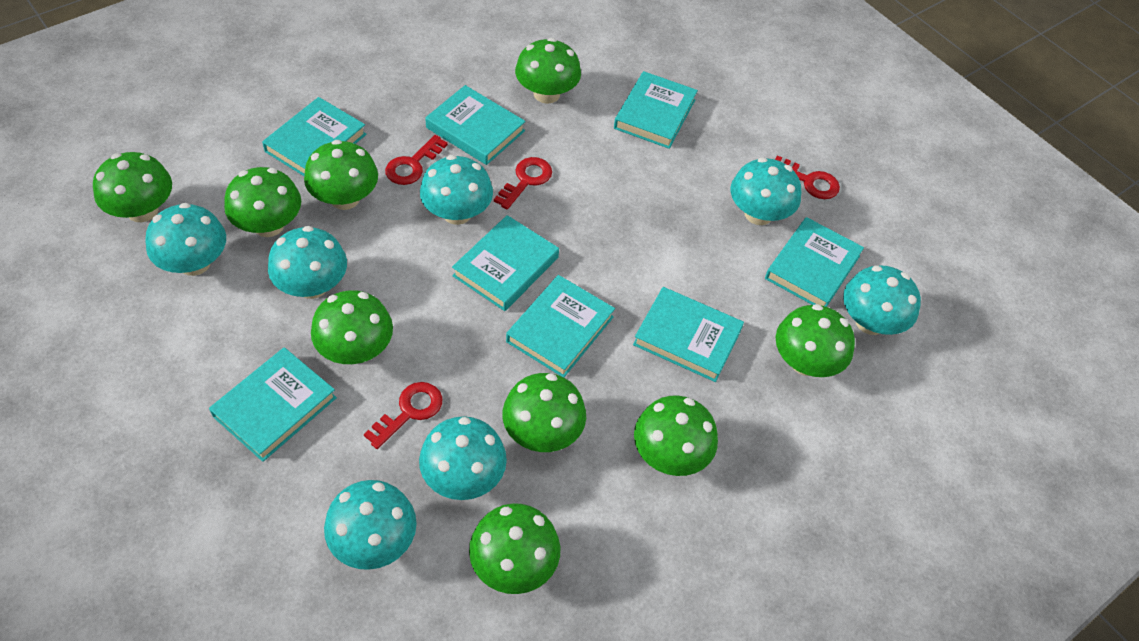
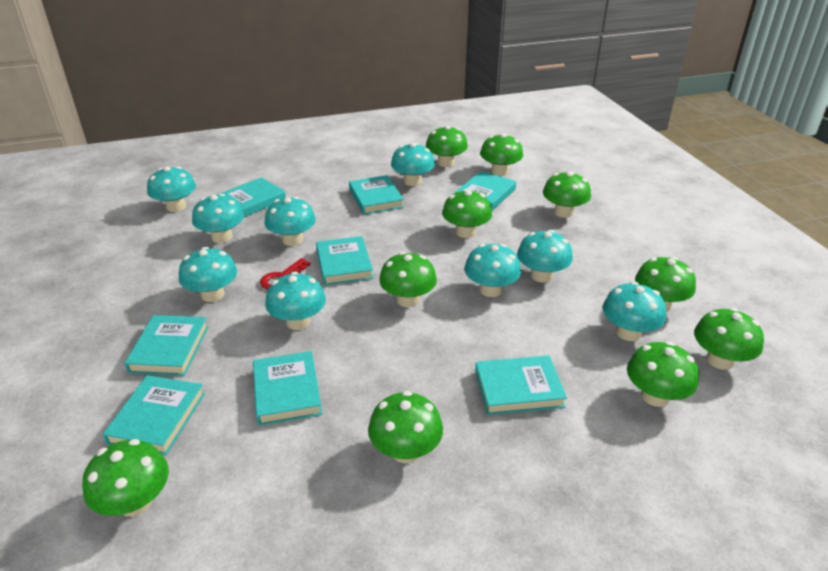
green mushroom: [93,152,172,222] [224,167,301,237] [304,140,378,210] [311,290,393,364] [469,503,560,594] [502,373,586,452] [515,38,581,104] [634,395,718,476] [776,304,855,377] = 9 -> [82,439,169,517] [368,391,443,463] [379,252,437,307] [426,125,468,167] [442,189,492,238] [480,134,523,176] [543,171,591,218] [627,341,699,407] [635,257,696,311] [694,308,764,370] = 10
red key: [364,382,442,449] [385,135,448,185] [494,157,552,210] [775,156,840,199] = 4 -> [260,258,311,290] = 1
turquoise mushroom: [145,203,226,276] [268,226,347,299] [324,480,417,570] [419,416,507,500] [420,155,493,225] [731,157,801,225] [843,266,921,335] = 7 -> [147,166,196,212] [179,247,237,302] [192,194,244,243] [265,197,316,246] [265,272,326,330] [391,143,435,186] [465,244,521,297] [517,230,573,283] [603,281,666,341] = 9

